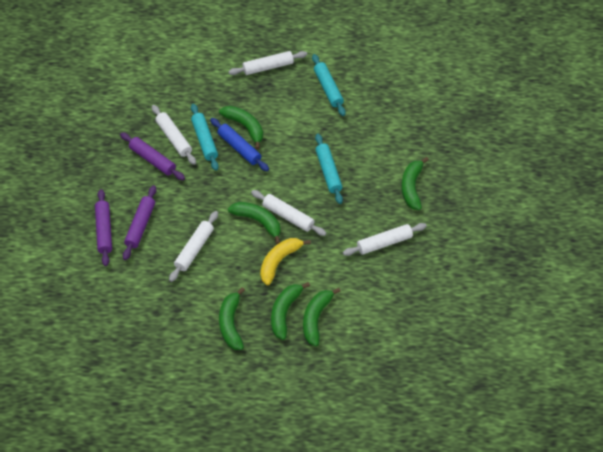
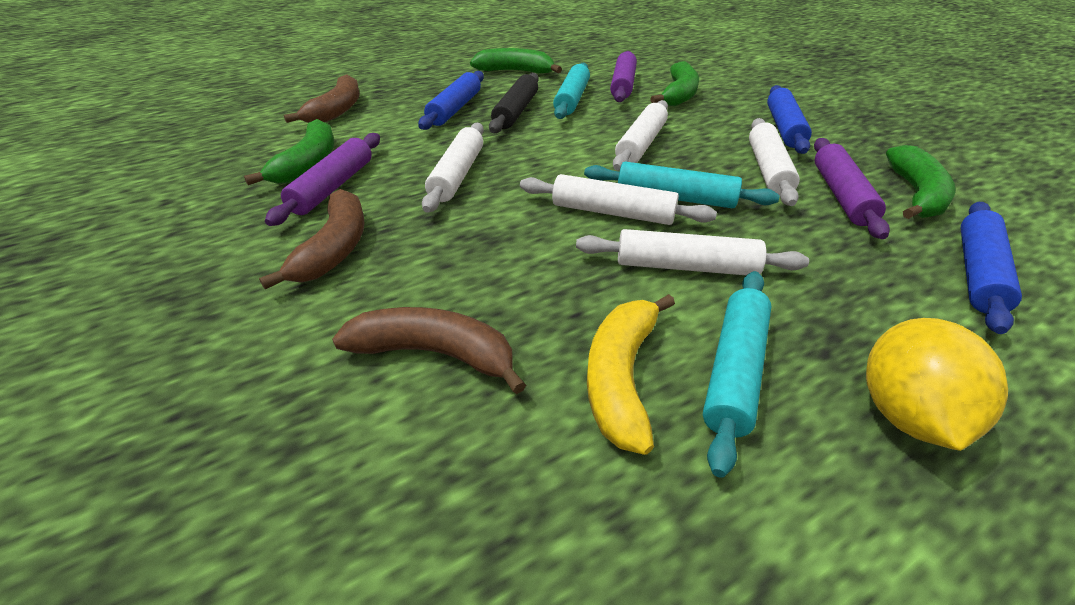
black rolling pin: none = 0 -> [489,73,539,133] = 1
blue rolling pin: [210,118,269,171] = 1 -> [418,71,484,130] [767,85,812,154] [961,202,1022,334] = 3
brown banana: none = 0 -> [259,189,364,289] [284,75,360,123] [332,307,526,394] = 3
green banana: [219,106,263,149] [219,287,245,350] [228,202,281,244] [271,282,310,340] [303,288,341,347] [401,157,429,210] = 6 -> [244,119,334,185] [470,48,562,73] [650,61,699,106] [886,145,956,219] = 4
yellow lemon: none = 0 -> [866,318,1008,451] = 1

